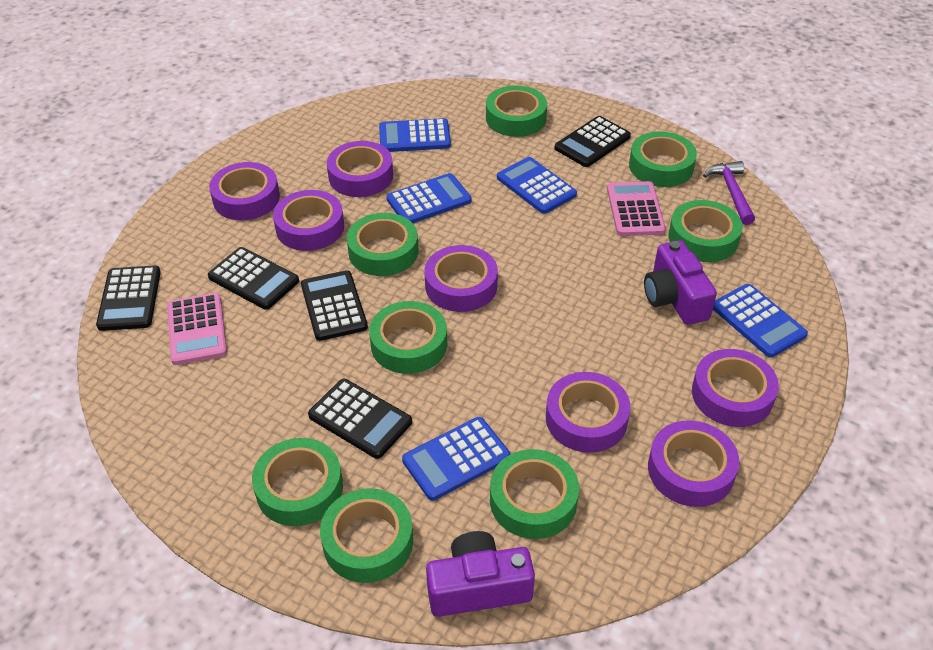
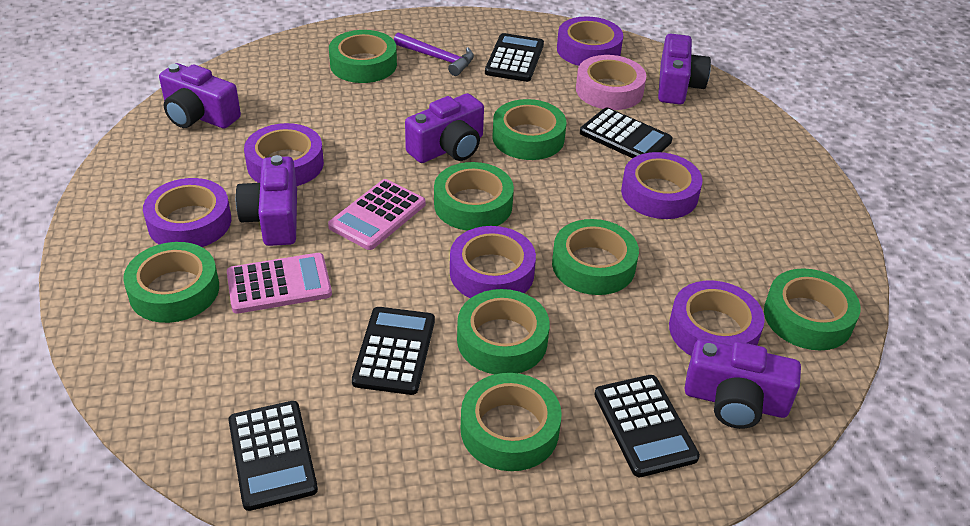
blue calculator: [379,118,451,152] [386,173,471,223] [402,417,511,501] [497,157,577,214] [713,284,808,358] = 5 -> none = 0
pink tape: none = 0 -> [576,55,646,110] = 1
purple camera: [426,531,535,617] [644,240,717,325] = 2 -> [159,63,241,129] [236,155,297,246] [405,93,484,163] [658,34,711,104] [684,339,801,429] = 5
purple tape: [209,162,280,220] [273,190,344,251] [327,141,393,197] [425,245,498,312] [546,372,630,453] [648,420,739,507] [692,349,779,427] = 7 -> [143,178,231,247] [244,123,324,186] [450,226,536,298] [557,16,623,66] [621,152,703,219] [669,280,765,356] = 6

